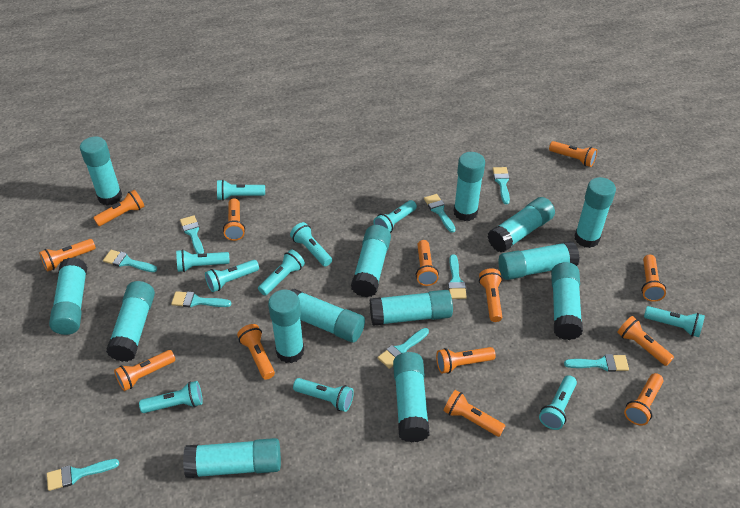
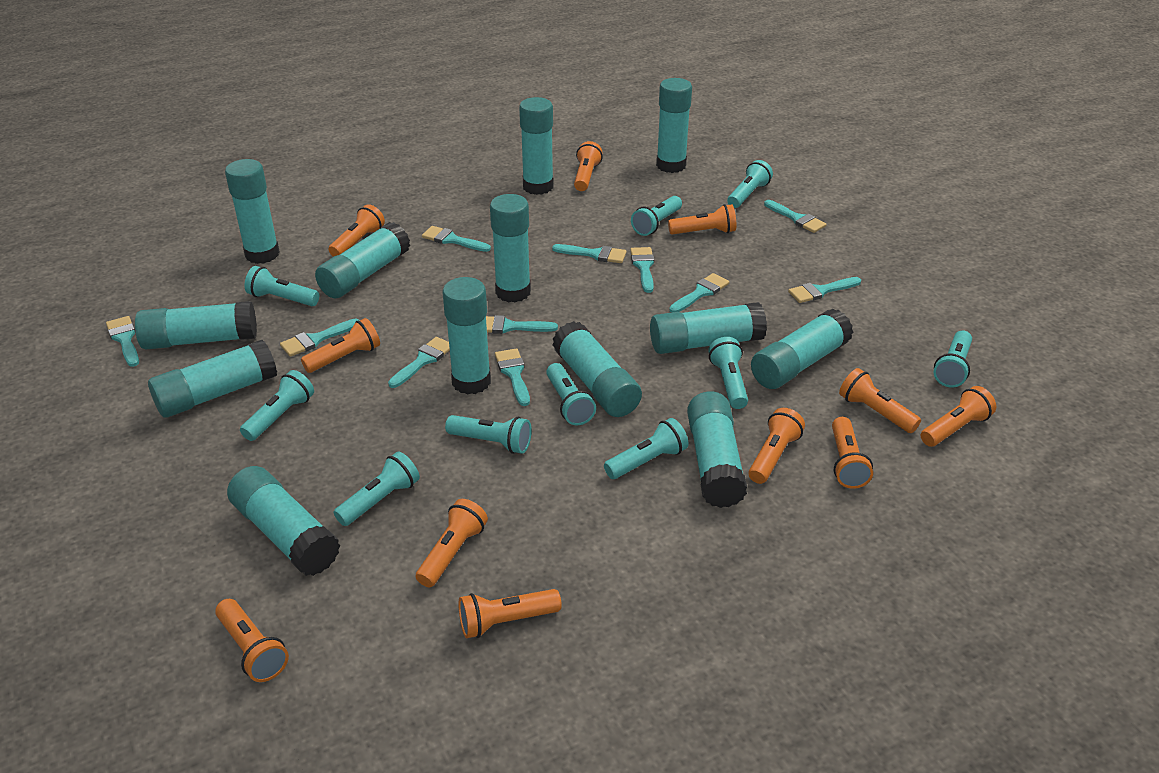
orange flashlight: [39,239,96,272] [93,190,145,226] [114,350,175,391] [223,198,245,241] [237,324,275,380] [416,240,439,286] [436,347,496,374] [444,390,505,437] [479,268,502,322] [549,141,597,167] [617,316,674,366] [624,373,663,426] [641,255,666,302] = 13 -> [215,599,289,682] [301,318,380,373] [328,204,385,257] [416,499,488,587] [458,589,562,638] [574,141,603,191] [668,204,736,235] [748,408,805,484] [832,417,873,489] [839,368,921,433] [921,386,996,447] = 11
turquoise brush: [47,459,119,491] [103,250,157,272] [171,291,231,308] [180,215,204,254] [378,328,429,369] [424,194,456,233] [448,254,467,299] [493,167,510,204] [564,354,629,372] = 9 -> [106,316,139,367] [280,318,360,357] [388,337,450,388] [422,226,491,252] [486,315,558,334] [495,348,530,406] [552,244,627,263] [630,247,654,293] [669,273,729,313] [764,200,827,233] [788,277,861,303] = 11
turquoise glue stick: [49,257,87,335] [80,137,122,206] [106,281,155,362] [183,438,281,478] [268,290,304,363] [291,288,365,343] [351,225,391,297] [370,290,453,326] [393,352,430,443] [454,152,485,221] [488,197,555,253] [498,241,580,280] [551,262,583,340] [574,177,616,248] = 14 -> [135,301,257,349] [148,340,277,418] [225,159,280,264] [227,466,340,576] [315,222,410,299] [442,277,491,395] [490,194,531,303] [519,97,554,195] [552,321,642,417] [650,302,767,354] [656,78,692,173] [687,391,747,508] [751,309,854,389] = 13

